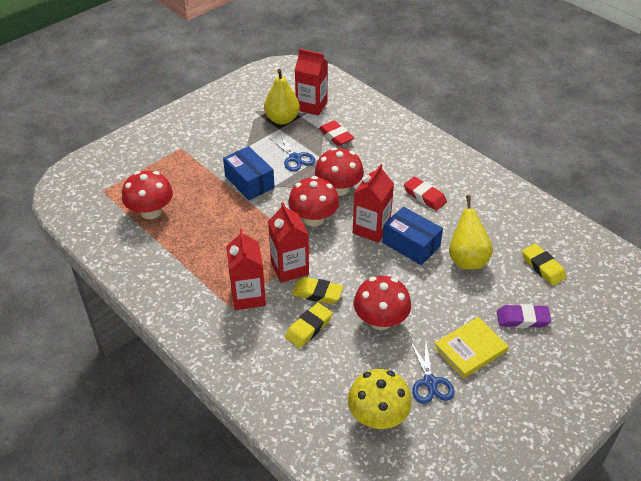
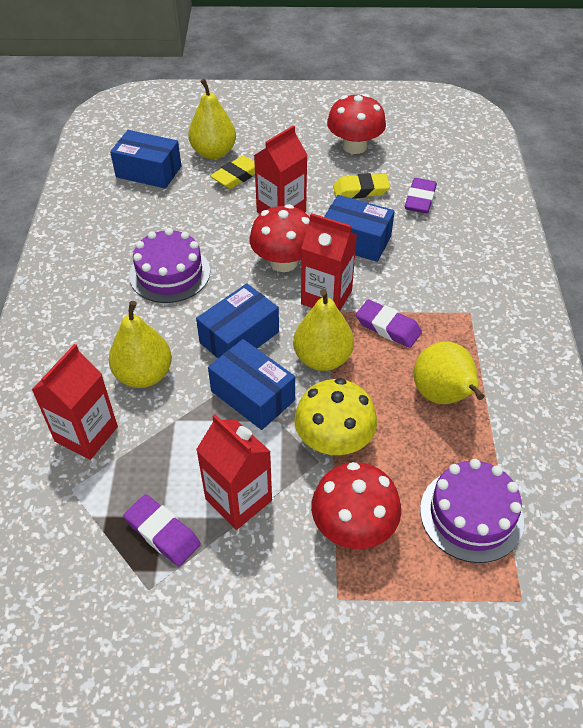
blue box: [223,146,275,200] [382,207,443,265] = 2 -> [110,130,181,189] [196,283,279,358] [208,339,295,430] [324,195,395,262] = 4
blue scissors: [269,134,315,172] [410,339,455,404] = 2 -> none = 0
purple cake: none = 0 -> [129,228,210,303] [420,459,524,563] = 2
purple eraser: [497,304,551,328] = 1 -> [124,494,201,566] [356,299,422,348] [405,178,437,213] = 3
red eraser: [319,120,354,146] [404,177,447,211] = 2 -> none = 0
red mushroom: [122,171,173,219] [288,176,339,227] [315,147,364,196] [354,276,411,330] = 4 -> [250,204,310,272] [311,462,401,549] [327,94,386,154] = 3
yellow book: [434,317,509,378] = 1 -> none = 0
yellow eraser: [285,303,333,348] [292,277,344,304] [522,244,567,286] = 3 -> [210,156,255,189] [333,173,390,199] = 2
yellow pear: [264,69,300,124] [449,195,493,269] = 2 -> [109,301,172,388] [188,79,236,159] [293,289,354,371] [414,341,484,404] = 4

